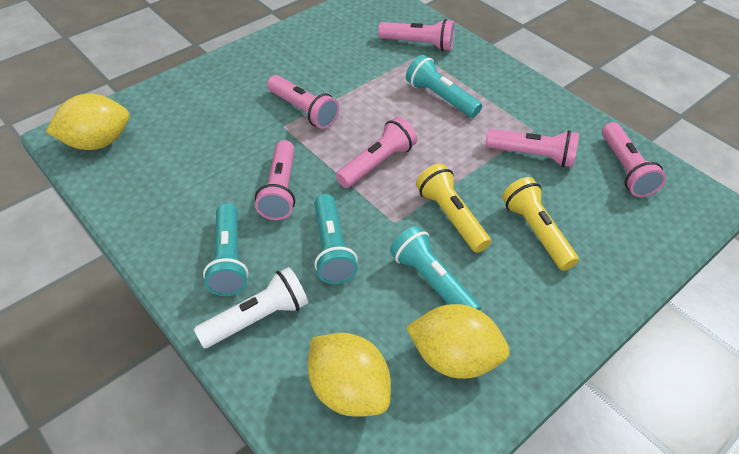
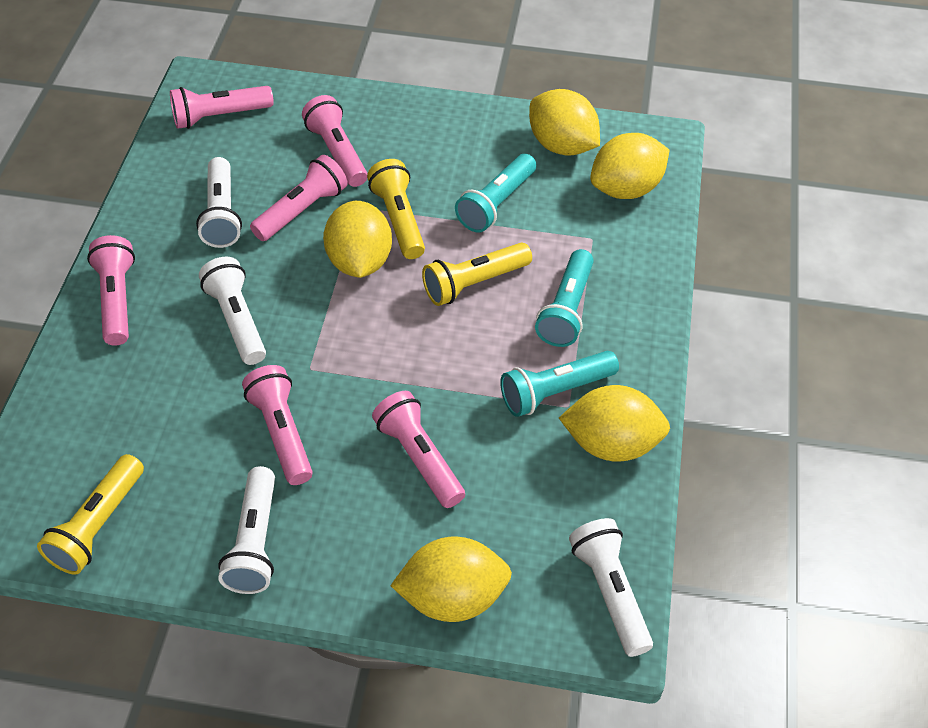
turquoise flashlight: [203,203,248,296] [314,194,358,284] [390,226,481,310] [406,55,482,118] = 4 -> [455,154,536,233] [500,351,619,417] [535,249,594,347] = 3
white flashlight: [194,267,308,348] = 1 -> [196,157,242,248] [199,257,266,365] [218,466,275,594] [569,518,653,657] = 4
yellow flashlight: [416,163,491,253] [502,177,579,271] = 2 -> [37,454,144,575] [367,159,425,259] [422,243,532,306] = 3
yellow lemon: [46,94,130,150] [308,333,391,417] [406,304,510,379] = 3 -> [323,201,392,278] [390,536,512,622] [529,89,600,156] [559,385,670,462] [590,133,669,199] = 5

